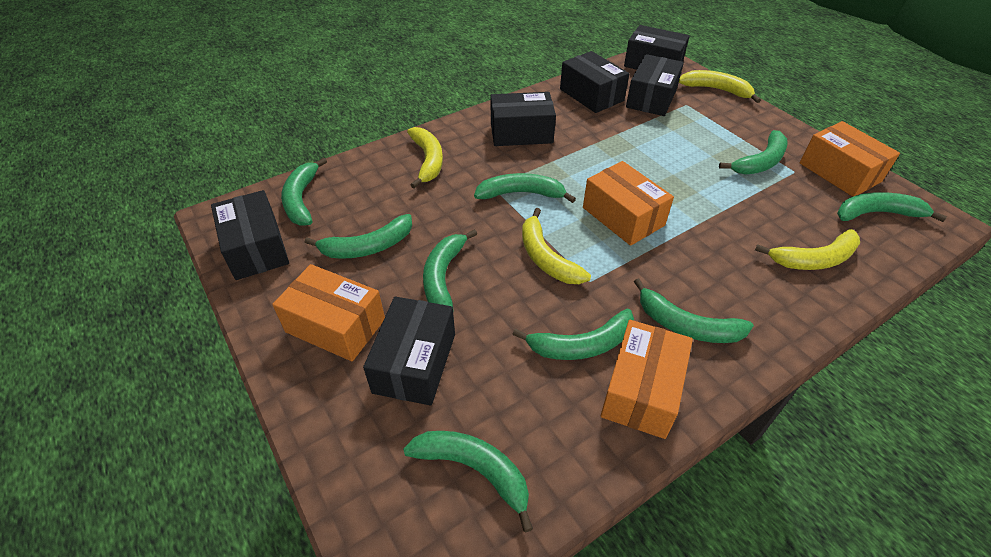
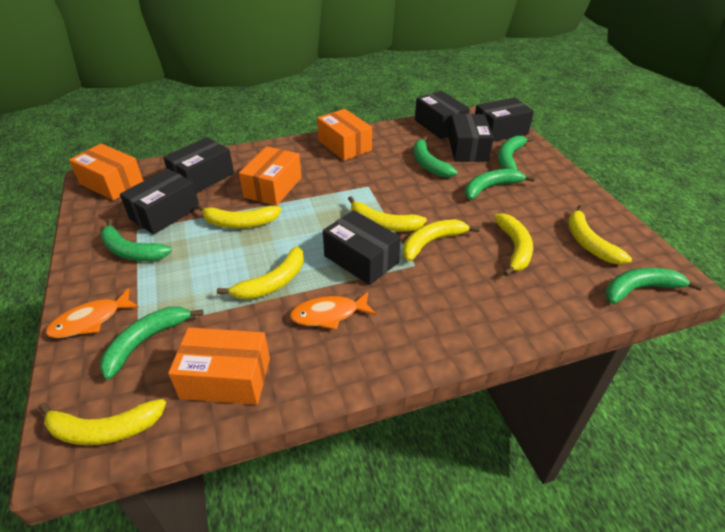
green banana: [281,158,327,226] [305,214,412,259] [403,431,533,532] [423,229,477,312] [474,173,576,203] [512,309,634,360] [634,278,754,343] [719,130,788,174] [837,192,947,222] = 9 -> [100,219,172,261] [100,307,204,380] [414,136,458,177] [465,169,535,200] [498,136,534,170] [606,268,703,304] = 6
orange fish: none = 0 -> [46,288,139,338] [290,292,376,330] = 2
yellow banana: [407,127,443,188] [522,208,591,284] [679,70,761,103] [755,229,860,270] = 4 -> [38,399,166,445] [197,204,281,228] [217,246,304,300] [348,196,427,232] [403,219,480,262] [494,213,533,276] [568,205,632,264] = 7

